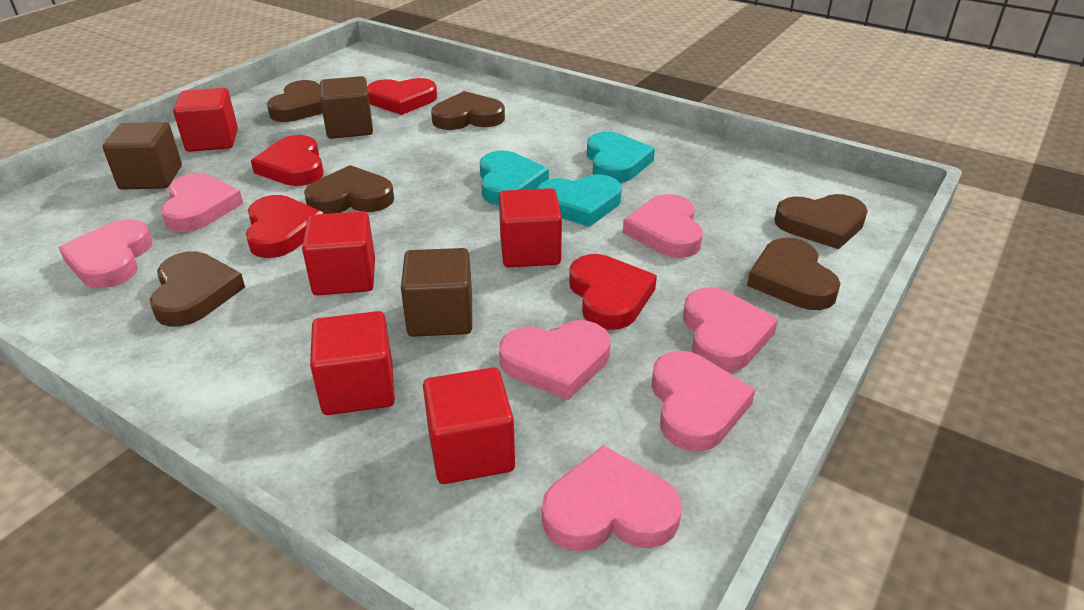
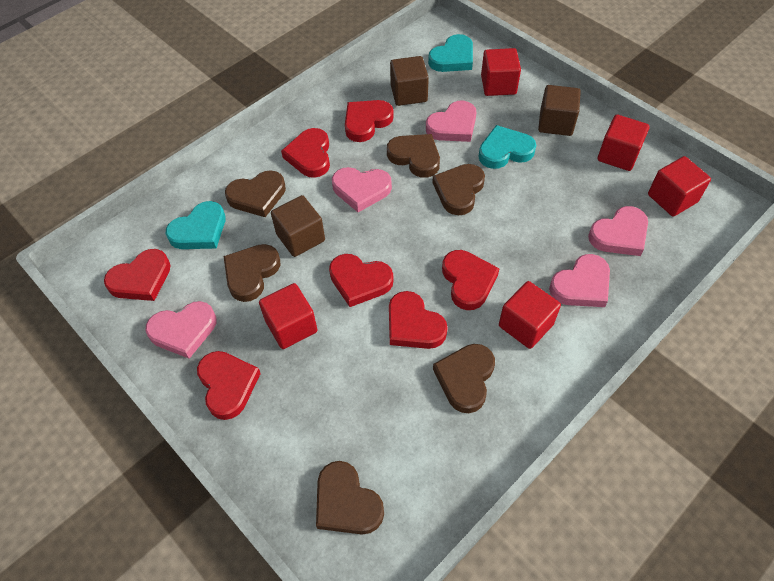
pink heart: [59,219,153,288] [161,173,243,232] [499,320,611,400] [542,445,681,551] [623,194,703,258] [651,351,756,451] [683,287,778,372] = 7 -> [146,301,217,359] [332,167,392,212] [426,101,476,142] [549,254,610,307] [588,206,648,256] = 5
red heart: [246,195,324,258] [251,135,324,186] [367,78,437,115] [569,254,657,330] = 4 -> [104,249,171,301] [197,351,261,420] [281,128,330,178] [329,254,393,307] [345,100,394,142] [389,291,448,349] [442,250,500,310] = 7

